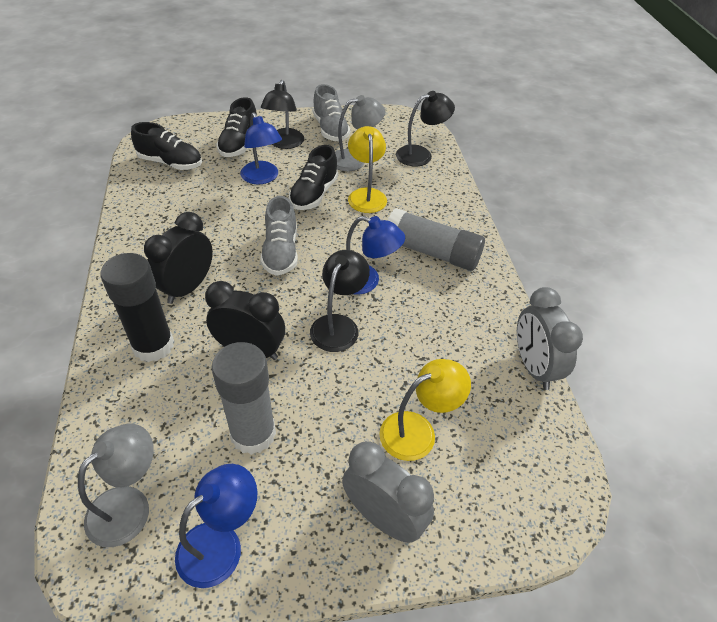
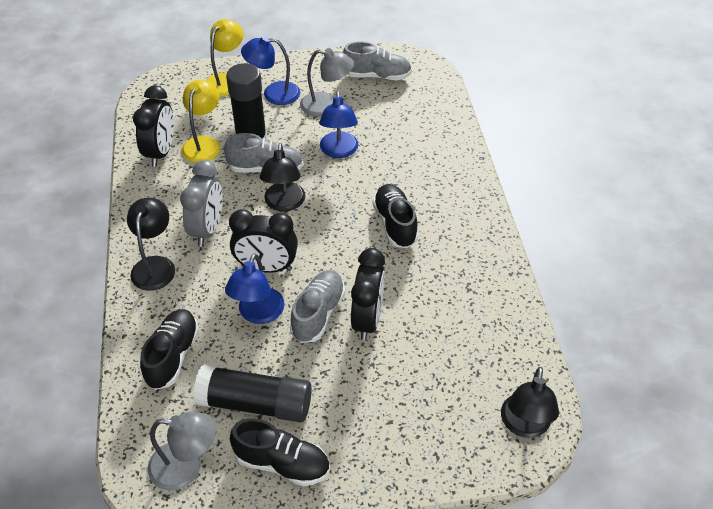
black clock: [144,212,213,304] [205,281,285,360] = 2 -> [133,86,174,167] [229,209,298,273] [351,248,385,340] = 3
black glue stick: [100,253,174,362] = 1 -> [193,365,312,422] [226,63,267,139] = 2
grey clock: [342,441,434,543] [517,287,583,390] = 2 -> [180,160,223,246] = 1
grey glue stick: [211,342,276,455] [388,208,485,271] = 2 -> none = 0
grey shoe: [260,196,298,276] [313,84,350,141] = 2 -> [224,133,304,173] [290,270,345,343] [343,41,412,80] = 3

